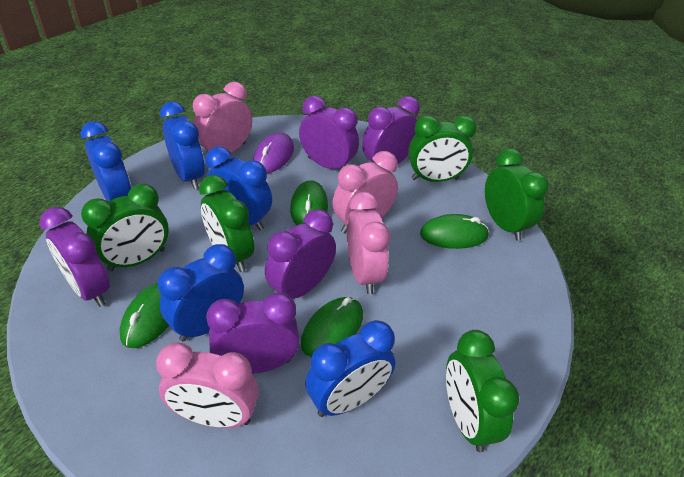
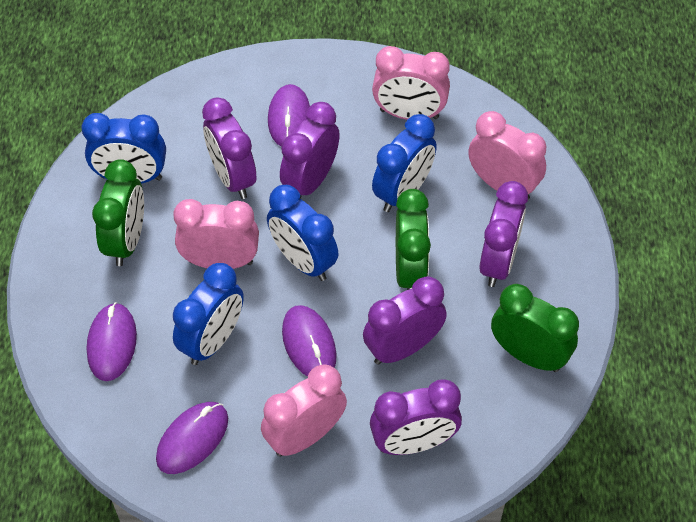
blue clock: [81,121,132,201] [158,244,244,342] [160,102,205,189] [205,147,272,230] [305,320,395,417] = 5 -> [82,113,166,184] [173,263,244,365] [267,185,339,281] [372,114,437,212] = 4
green clock: [81,184,169,271] [199,175,254,272] [408,115,476,182] [446,330,519,452] [485,149,548,241] = 5 -> [92,159,144,266] [396,189,431,290] [491,284,579,372] = 3
green mouse: [120,283,169,348] [290,180,328,225] [301,297,363,357] [420,214,489,249] = 4 -> none = 0
purple mouse: [253,133,294,173] = 1 -> [87,302,137,381] [156,402,228,474] [268,84,310,147] [282,305,337,377] = 4

